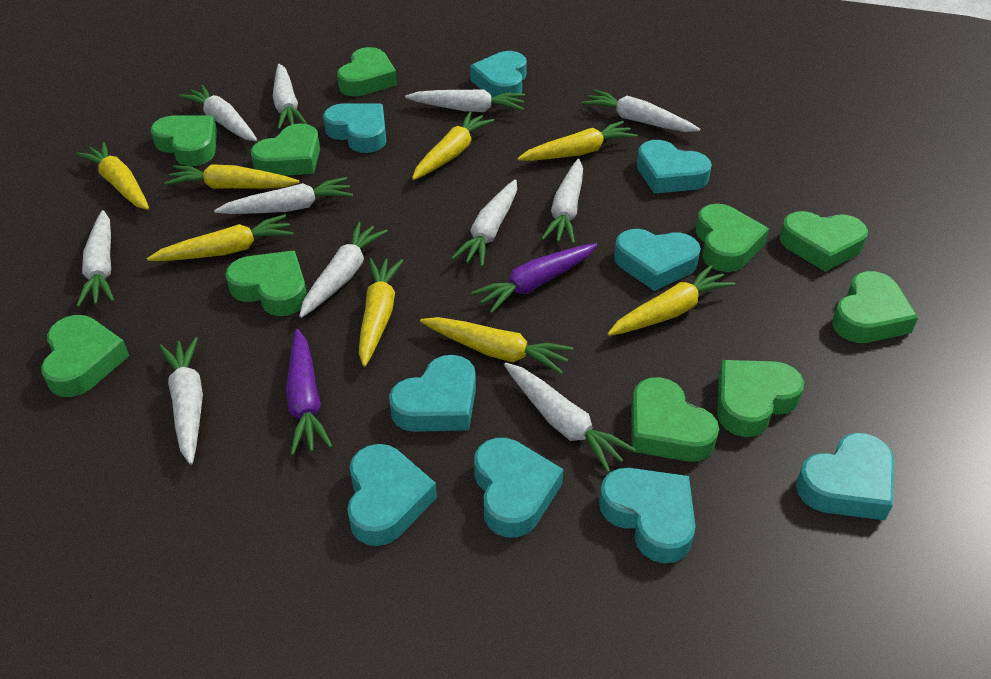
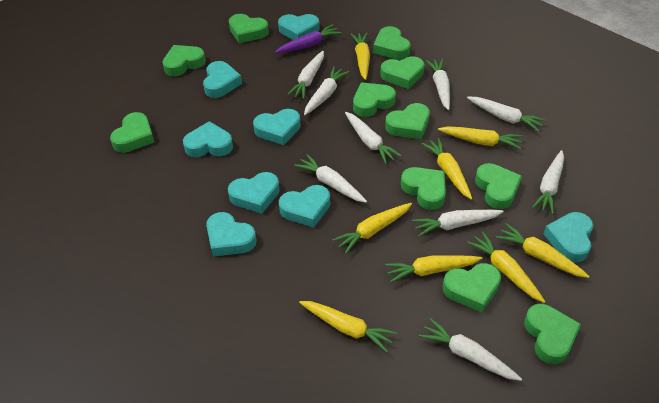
green heart: [41,315,129,397] [151,116,217,166] [225,251,307,316] [251,123,320,176] [337,47,397,96] [631,377,719,462] [696,204,769,272] [717,360,804,437] [779,211,868,272] [832,271,918,343] = 10 -> [110,112,154,153] [162,45,206,76] [229,14,269,43] [353,82,396,117] [373,26,411,60] [380,56,424,89] [385,103,430,139] [401,167,446,210] [443,263,501,312] [475,163,522,209] [524,304,581,364] = 11
purple carrot: [286,329,333,455] [471,243,597,313] = 2 -> [275,24,342,53] = 1
turquoise heart: [323,103,386,153] [347,444,437,546] [389,355,476,432] [470,51,527,99] [474,438,564,538] [599,468,696,563] [614,229,701,291] [637,140,712,194] [796,433,894,520] = 9 -> [183,121,233,157] [203,61,242,98] [206,212,256,257] [228,172,280,214] [253,109,301,145] [278,14,320,40] [279,185,330,228] [543,212,593,263] = 8
white carrot: [77,210,114,307] [159,337,203,465] [179,85,258,141] [214,177,353,214] [273,64,307,129] [299,222,388,318] [405,89,525,112] [451,179,517,267] [504,363,636,473] [541,159,583,244] [582,89,700,132] = 11 -> [287,51,324,99] [294,154,367,203] [304,66,349,115] [345,112,402,164] [412,210,504,237] [419,318,522,381] [426,59,450,110] [467,97,546,132] [532,150,564,214] = 9

